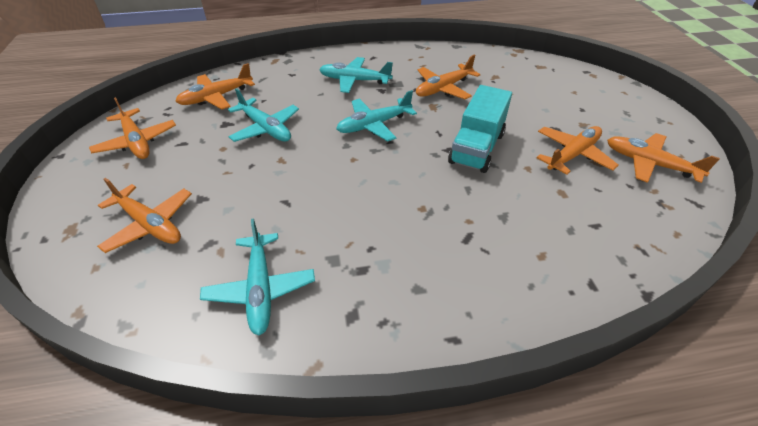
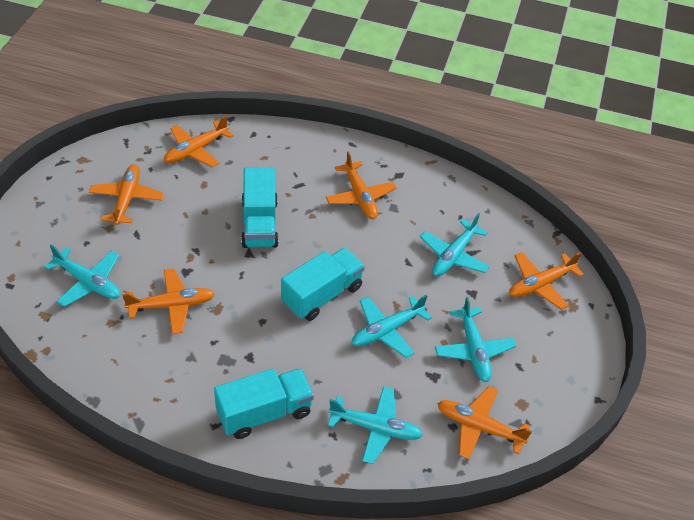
turquoise plane: [200,218,315,335] [228,88,299,142] [319,57,393,93] [336,90,417,141] = 4 -> [44,244,120,307] [328,386,423,464] [352,295,432,358] [420,213,490,277] [435,297,516,382] = 5
turquoise truck: [448,85,512,173] = 1 -> [214,368,314,439] [241,167,279,248] [281,248,365,321] = 3

